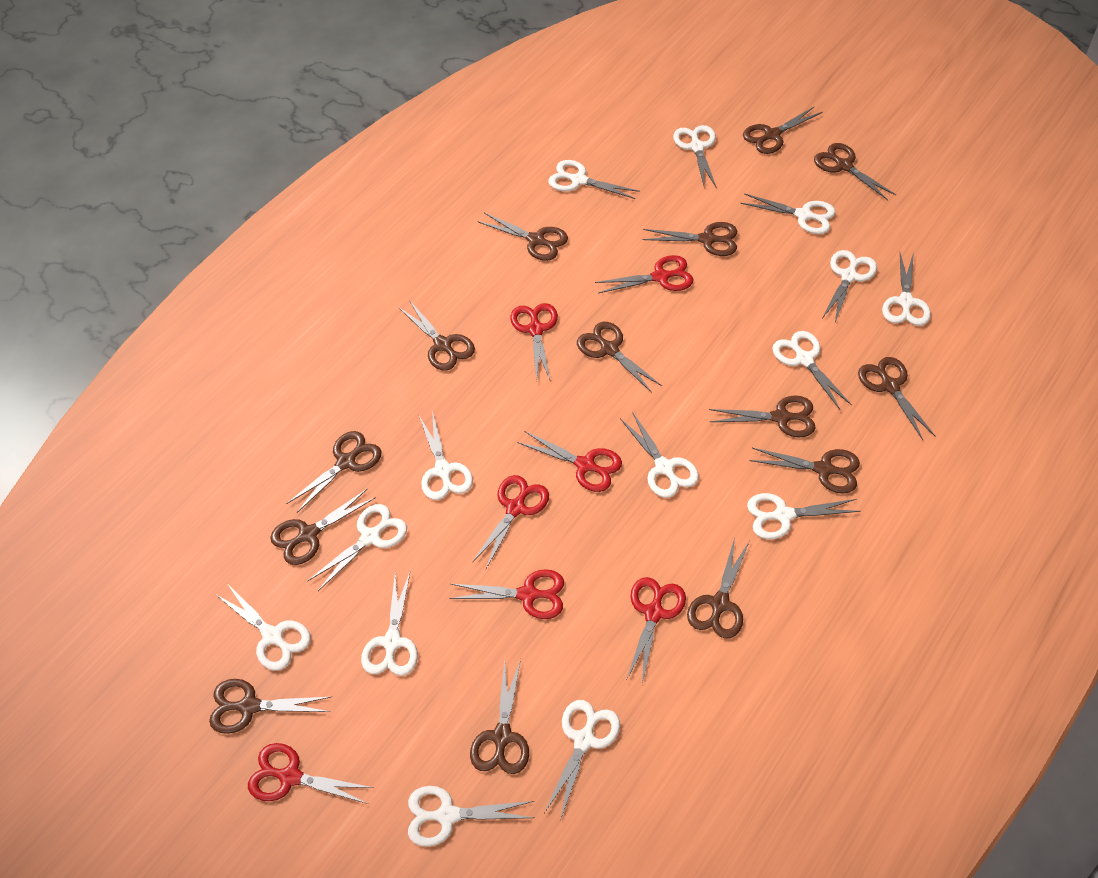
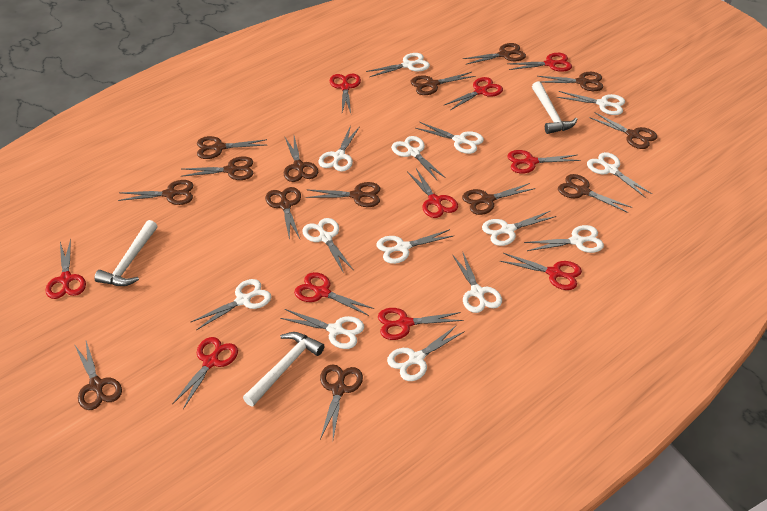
red scissors: [248,743,374,804] [449,569,564,619] [472,475,549,569] [511,303,558,382] [517,431,622,492] [595,255,693,293] [627,577,686,684] = 7 -> [46,239,86,299] [172,337,238,409] [294,272,374,316] [330,74,361,113] [378,308,463,340] [408,168,458,218] [444,77,503,110] [500,253,582,290] [507,150,580,173] [508,53,572,72] = 10
white hammer: none = 0 -> [94,220,157,286] [243,332,324,406] [532,81,578,134] = 3

